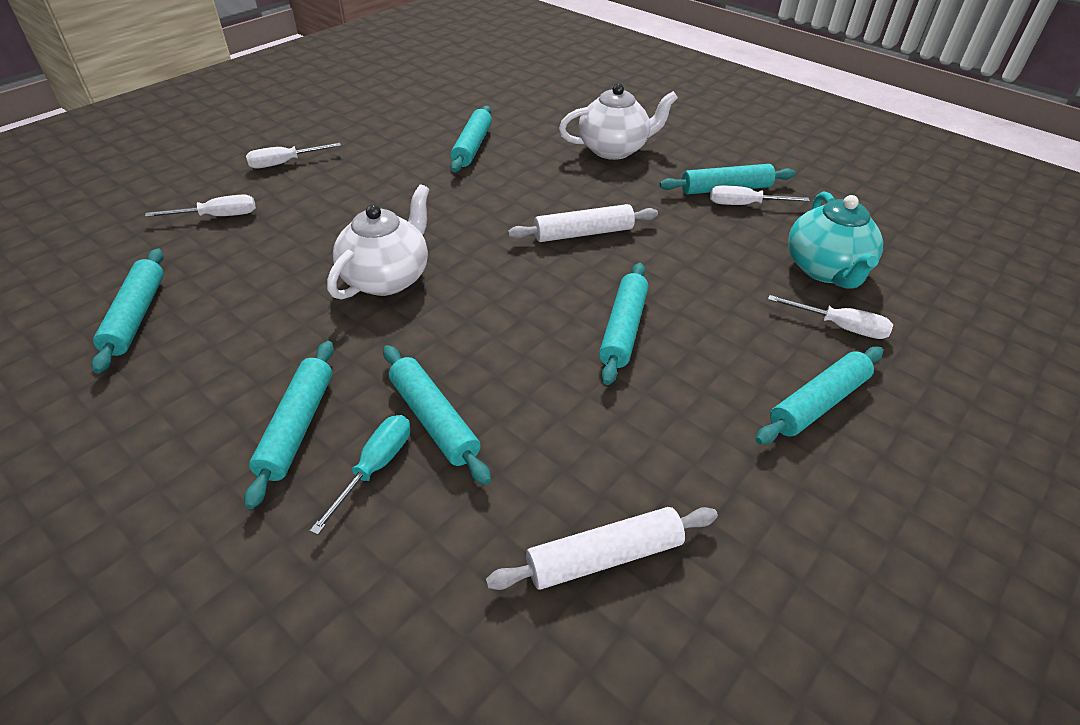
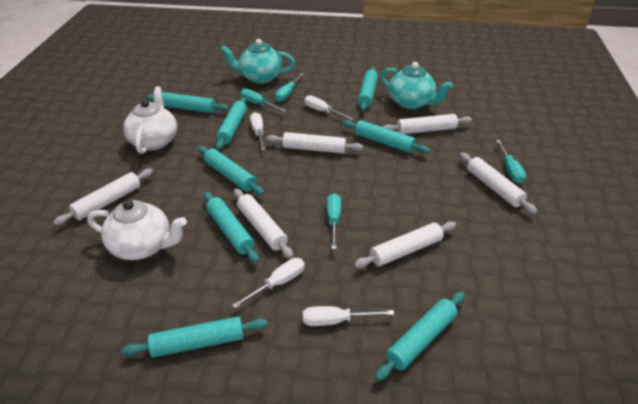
turquoise rolling pin: [92,248,164,374] [244,341,334,509] [383,345,491,485] [451,106,492,172] [599,263,648,385] [659,164,796,195] [756,347,883,444] = 7 -> [122,317,268,358] [146,92,229,113] [198,146,264,195] [204,192,259,263] [216,97,247,150] [343,120,430,154] [358,67,378,111] [375,291,465,381] = 8
turquoise screwdriver: [310,415,410,535] = 1 -> [240,89,287,112] [275,73,304,102] [327,193,341,249] [496,140,526,183] = 4
turquoise teapot: [788,192,883,289] = 1 -> [221,39,295,84] [381,62,453,109] = 2
white rolling pin: [486,507,718,590] [508,204,658,242] = 2 -> [53,169,153,226] [234,189,293,259] [266,132,363,154] [354,221,456,268] [383,114,472,134] [460,152,537,214] = 6

